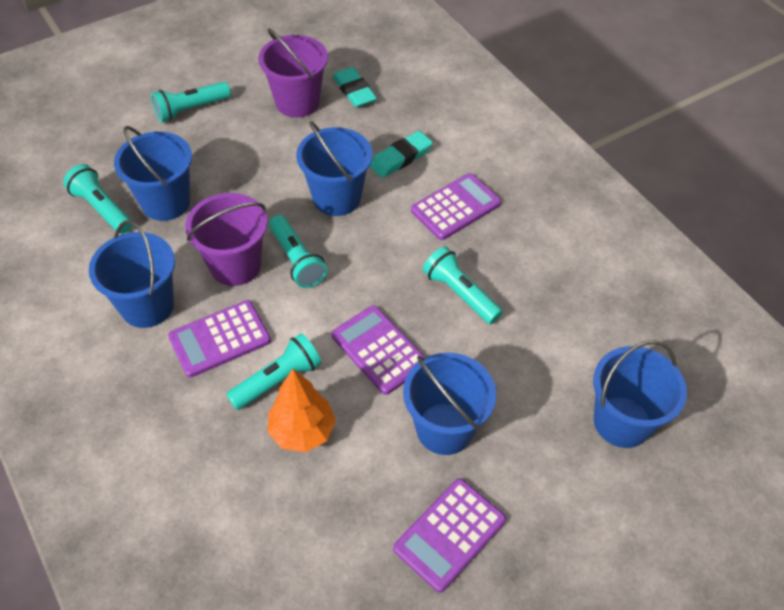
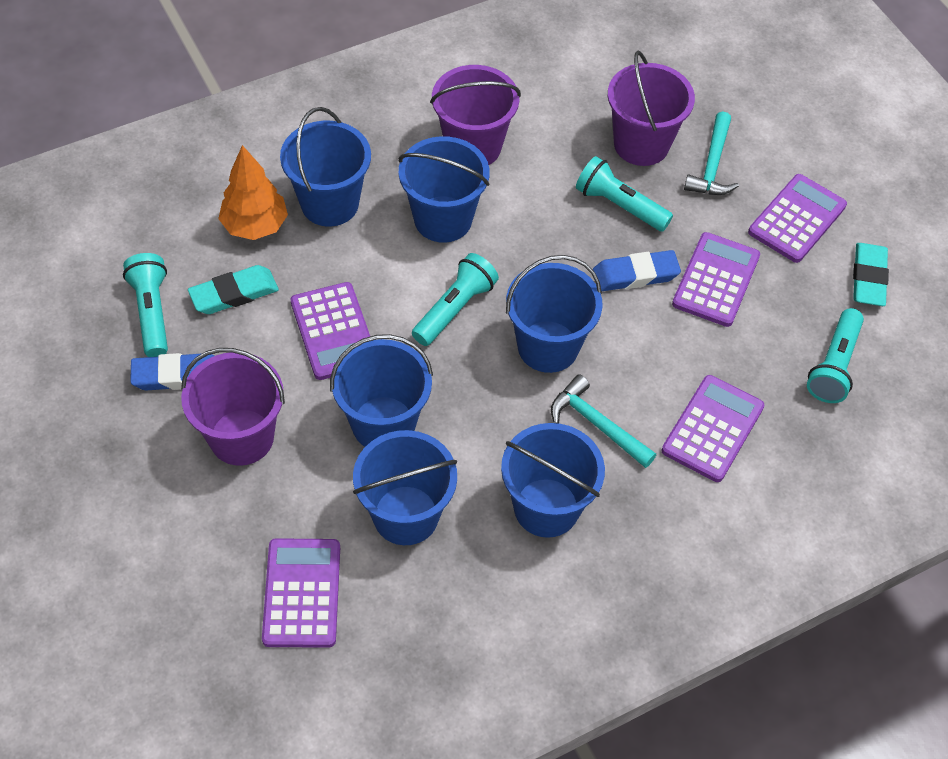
blue bucket: [89,220,175,328] [114,126,192,221] [296,121,373,216] [403,353,496,455] [593,340,687,448] = 5 -> [280,107,371,227] [330,334,433,447] [353,430,457,545] [399,136,490,243] [501,423,605,538] [506,255,602,373] = 6
blue eraser: none = 0 -> [130,353,214,391] [593,250,681,291] = 2
purple bucket: [185,193,267,286] [258,28,328,117] = 2 -> [181,348,285,466] [430,65,521,165] [608,50,695,166] = 3
purple calculator: [168,300,271,378] [331,305,426,395] [393,478,506,593] [411,173,501,240] = 4 -> [262,538,340,648] [291,282,370,380] [662,375,764,482] [672,232,760,327] [748,174,847,263] = 5
turquoise flashlight: [63,164,132,234] [151,82,231,123] [226,333,322,410] [269,215,327,288] [423,246,503,324] = 5 -> [123,253,168,357] [412,253,499,346] [576,156,673,232] [807,308,864,403] = 4
turquoise hammer: none = 0 -> [551,374,656,468] [684,111,739,195] = 2

